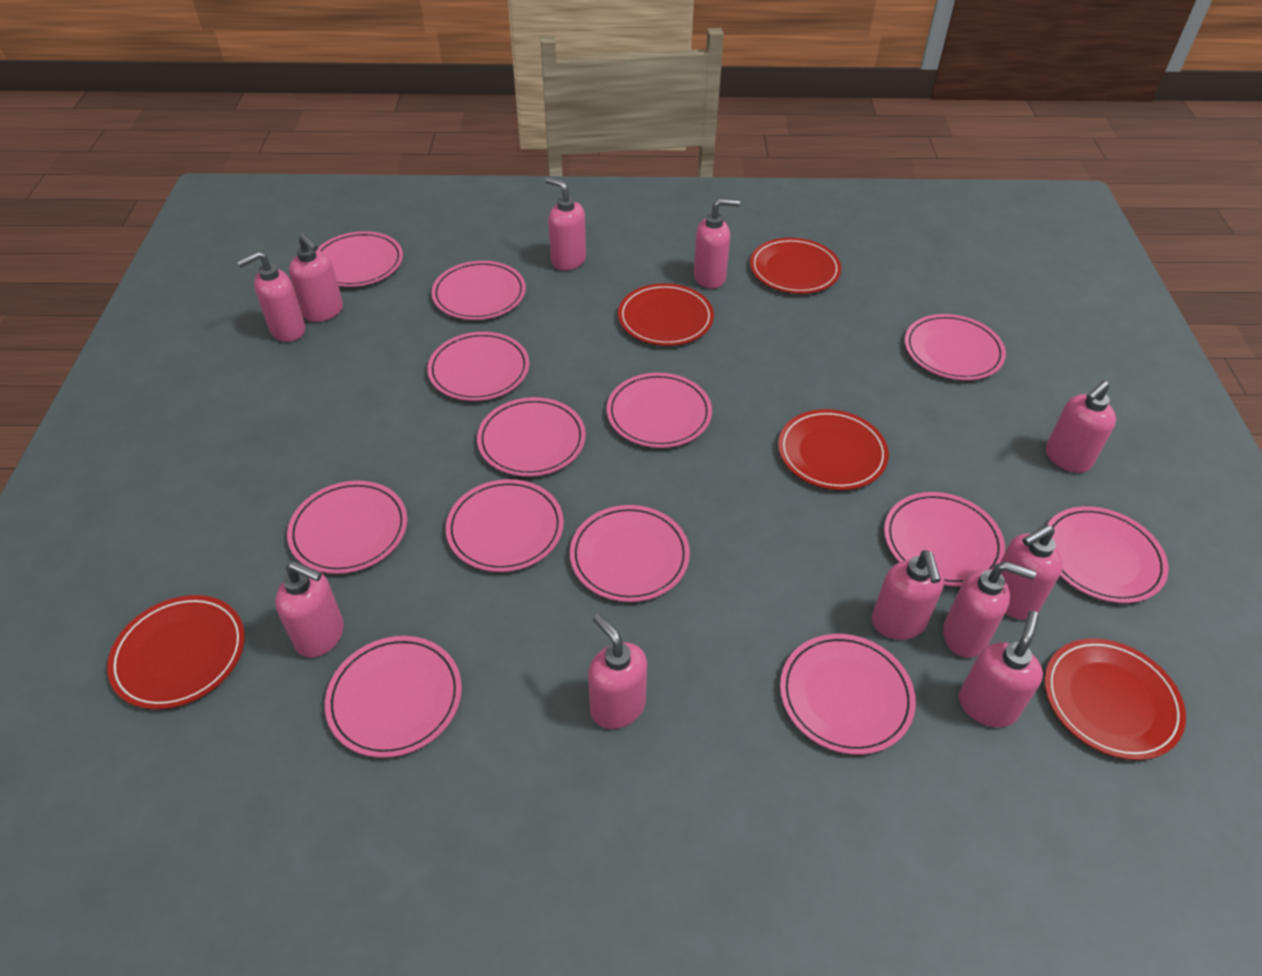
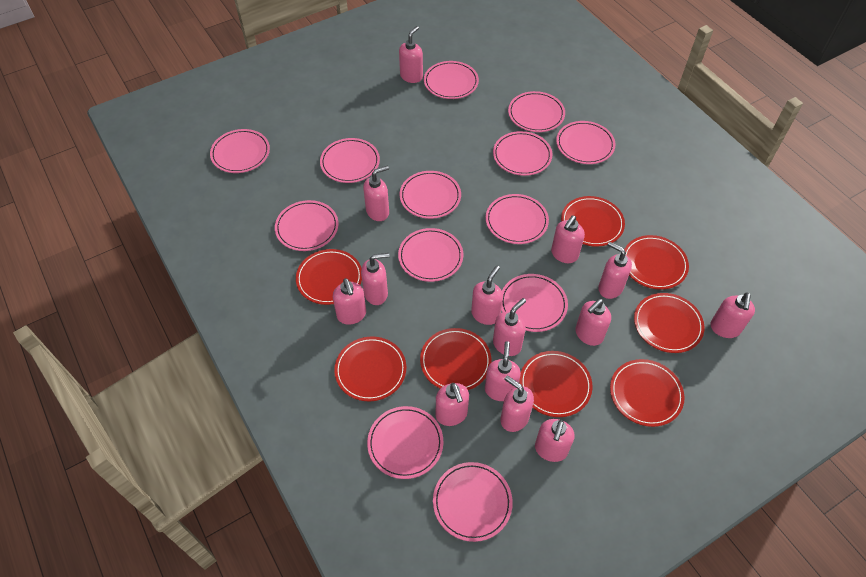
pink soap dispenser: [237,251,305,342] [275,561,344,658] [289,233,343,322] [545,177,586,270] [588,613,647,729] [694,198,740,289] [872,550,944,640] [943,561,1036,658] [959,611,1043,727] [1000,525,1063,620] [1046,381,1116,473] = 11 -> [333,278,366,325] [361,253,390,305] [363,165,389,221] [399,26,423,83] [436,383,469,426] [471,266,503,325] [485,341,521,401] [493,298,526,356] [500,376,534,432] [535,419,575,462] [551,216,585,263] [575,299,611,346] [598,242,632,299] [711,292,755,338] = 14
red plate: [107,595,245,709] [618,283,714,346] [750,238,841,294] [778,409,889,490] [1044,638,1186,760] = 5 -> [296,249,362,305] [334,337,406,401] [420,328,491,390] [519,351,593,417] [561,196,625,247] [610,359,685,427] [624,235,689,290] [634,293,705,353] = 8

